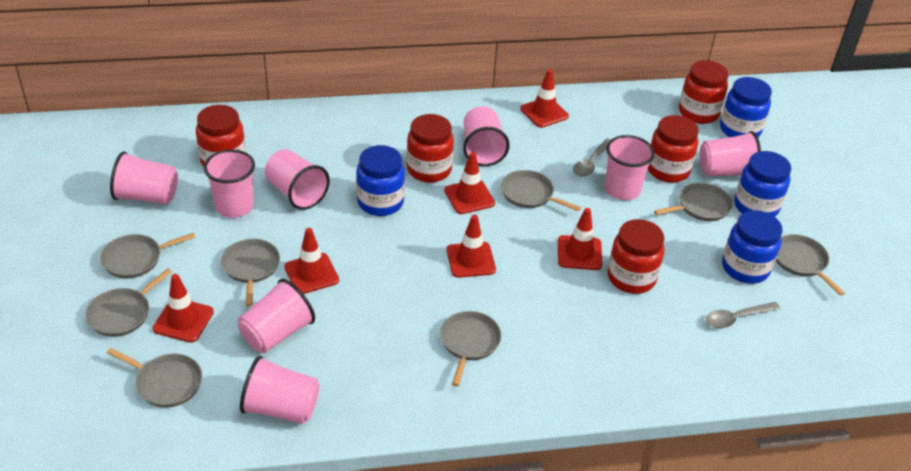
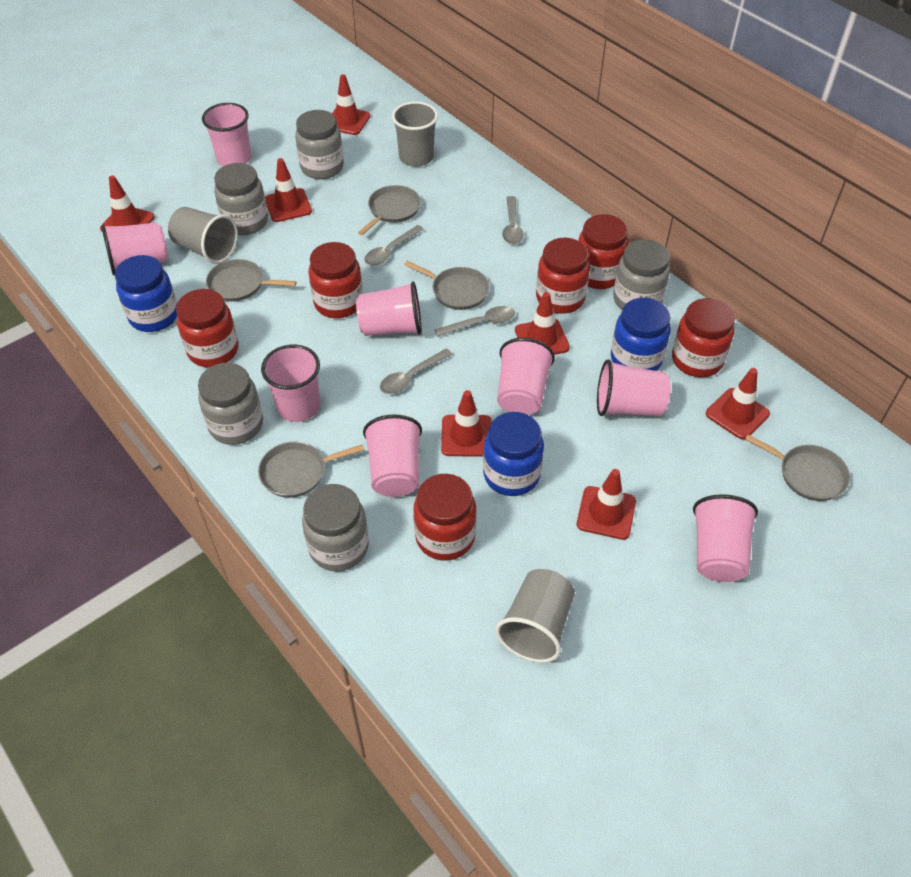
blue jar: [356,145,405,216] [720,77,772,137] [722,210,783,284] [734,151,791,217] = 4 -> [115,255,177,332] [483,412,544,496] [611,298,671,371] = 3
grey cup: none = 0 -> [168,207,238,264] [392,101,438,167] [495,569,575,663] = 3
grey jar: none = 0 -> [198,363,263,445] [214,163,268,235] [295,110,344,179] [302,484,369,571] [613,239,670,310] = 5
grey pan: [85,269,172,337] [100,233,196,279] [107,348,202,408] [221,239,280,306] [440,311,501,386] [501,170,581,212] [654,183,733,221] [776,234,845,296] = 8 -> [206,259,297,302] [258,442,364,498] [358,185,421,235] [404,261,489,310] [745,435,850,501] = 5
grey spoon: [573,139,610,177] [706,302,780,328] = 2 -> [364,225,424,266] [380,348,452,394] [435,306,515,337] [502,196,524,244] = 4
red jar: [196,105,246,167] [407,114,454,183] [608,219,665,294] [648,115,699,183] [679,60,728,124] = 5 -> [176,289,239,367] [309,242,363,318] [413,474,476,561] [536,238,590,314] [578,214,629,289] [672,298,735,377] = 6
red traffic cone: [152,274,214,342] [284,228,339,294] [444,152,495,214] [447,215,496,278] [520,69,569,128] [558,208,602,270] = 6 -> [100,176,155,232] [265,158,312,222] [332,74,370,135] [441,390,492,457] [515,292,570,355] [577,469,636,540] [706,368,770,440] = 7

